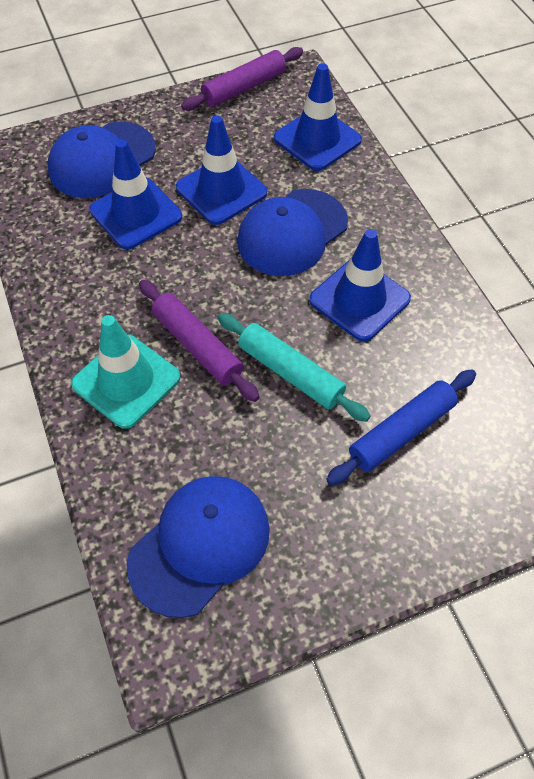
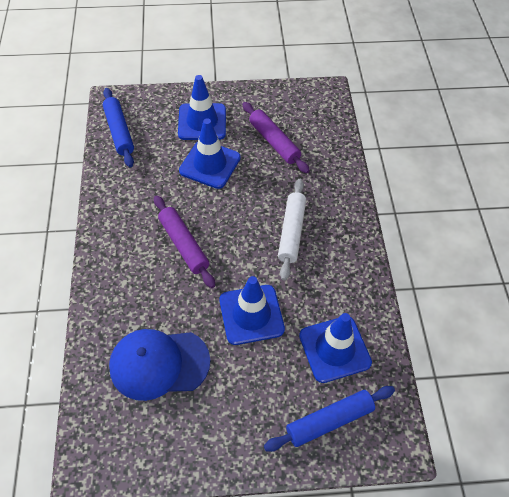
blue cap: [48,122,156,198] [127,476,270,618] [237,189,348,276] = 3 -> [109,329,210,401] = 1
blue rolling pin: [326,370,476,485] = 1 -> [103,88,134,167] [264,386,395,452] = 2
turquoise rolling pin: [218,313,371,422] = 1 -> none = 0
turquoise traffic cone: [71,315,180,429] = 1 -> none = 0
white rolling pin: none = 0 -> [278,179,306,281] = 1

